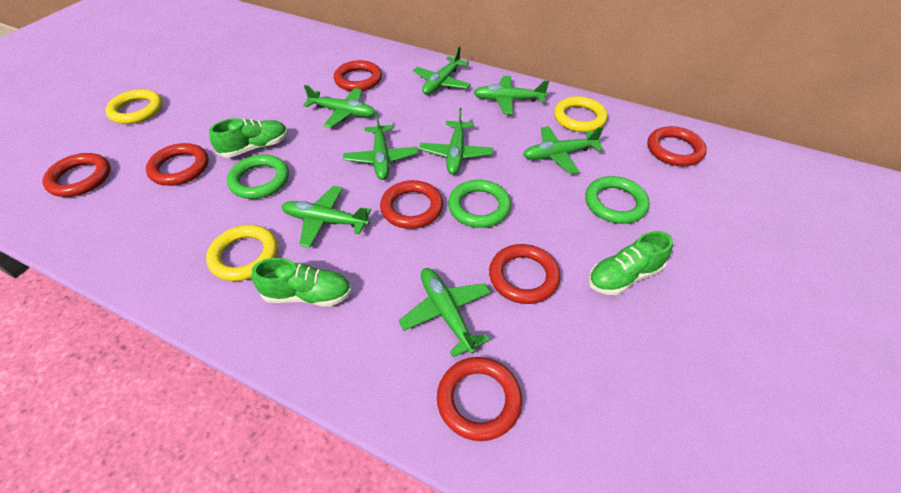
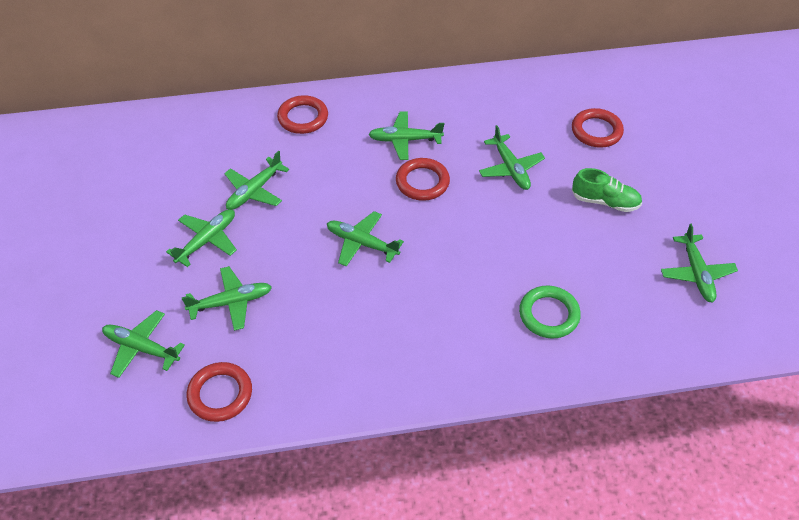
green ring: [227,155,289,199] [448,180,511,228] [585,176,649,224] = 3 -> [519,286,581,339] = 1
green shoe: [209,118,288,158] [252,258,351,307] [588,231,673,295] = 3 -> [572,168,642,212] = 1
red ring: [42,153,111,197] [146,143,209,186] [334,60,382,91] [380,180,443,229] [437,357,522,441] [489,244,560,304] [647,126,707,166] = 7 -> [187,362,252,422] [277,95,328,134] [396,158,450,201] [572,108,624,148] = 4
yellow ring: [105,89,162,124] [206,225,278,281] [554,96,607,132] = 3 -> none = 0

